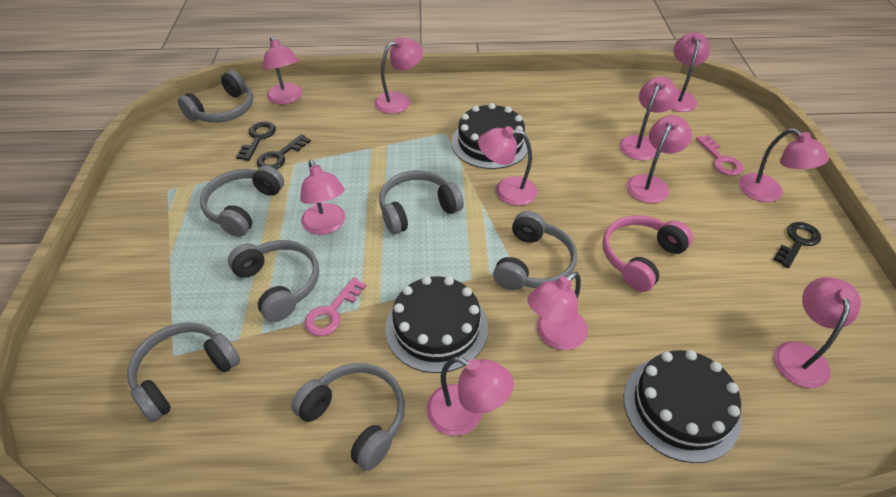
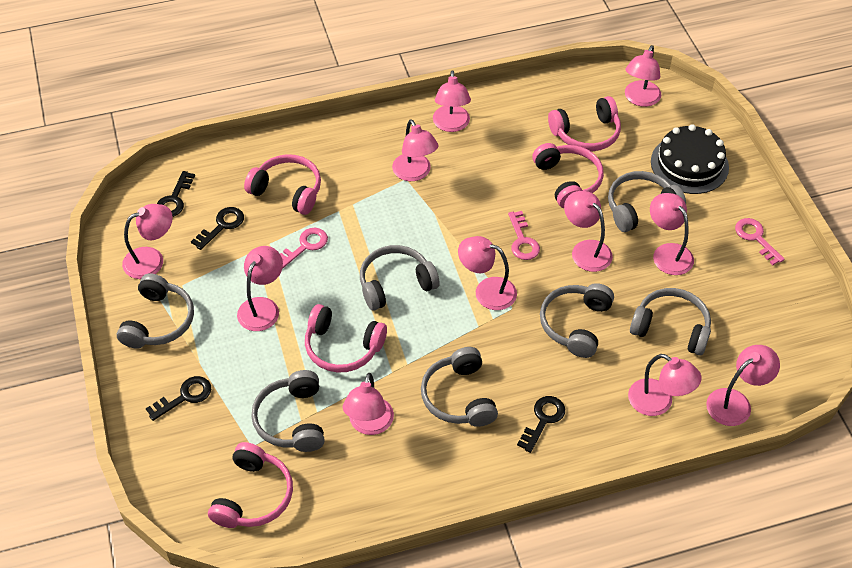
black cake: [385,276,488,373] [452,103,530,169] [624,350,741,463] = 3 -> [651,124,729,194] = 1
black key: [236,122,276,161] [257,134,311,169] [773,222,821,268] = 3 -> [146,376,211,421] [157,171,195,217] [191,207,244,250] [517,396,565,453] = 4
pink headphones: [603,215,693,292] = 1 -> [208,442,293,528] [244,154,321,215] [305,304,387,372] [532,143,604,208] [548,96,621,151] = 5
pink key: [304,277,366,336] [696,135,743,176] = 2 -> [280,228,328,269] [508,211,540,260] [735,218,785,265] = 3

